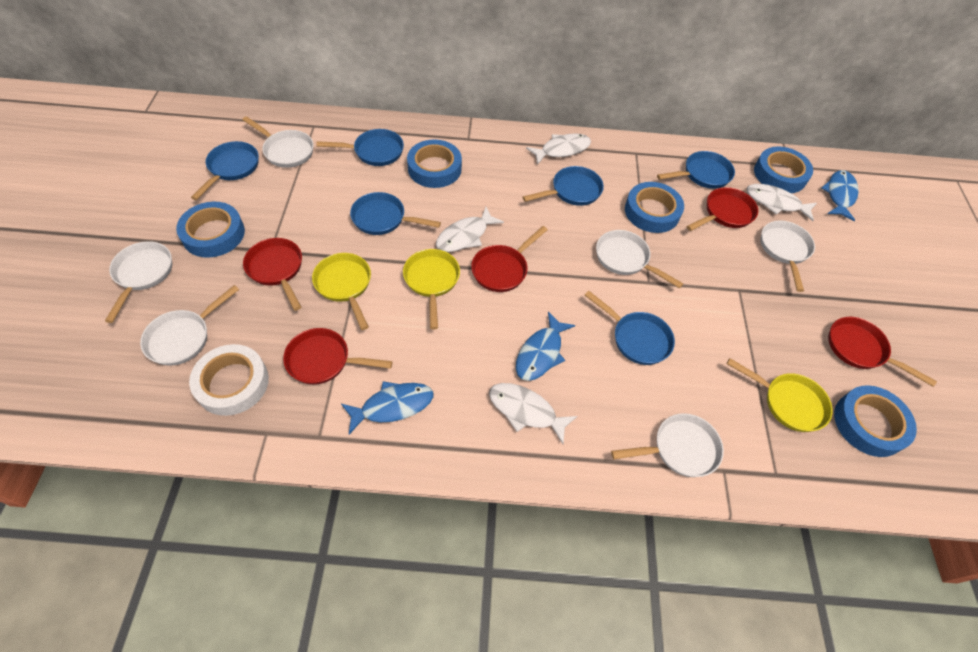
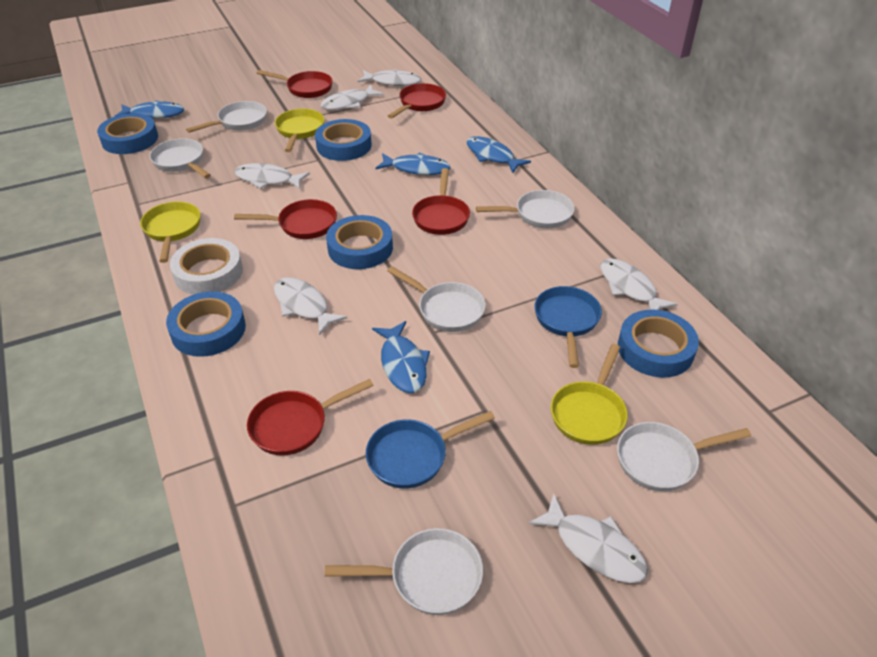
blue fish: [341,381,433,434] [516,312,575,381] [821,170,859,221] = 3 -> [114,100,184,119] [372,321,430,393] [375,153,451,175] [467,136,531,173] = 4
blue pan: [191,141,259,200] [316,129,404,166] [350,192,441,235] [523,166,604,206] [584,291,675,365] [657,151,735,189] = 6 -> [366,411,495,489] [534,286,602,368] = 2
white fish: [436,207,504,252] [489,383,577,444] [526,133,591,165] [746,184,817,221] = 4 -> [234,163,310,190] [274,277,347,335] [321,85,384,110] [358,69,421,86] [528,493,648,583] [600,258,678,310] = 6

